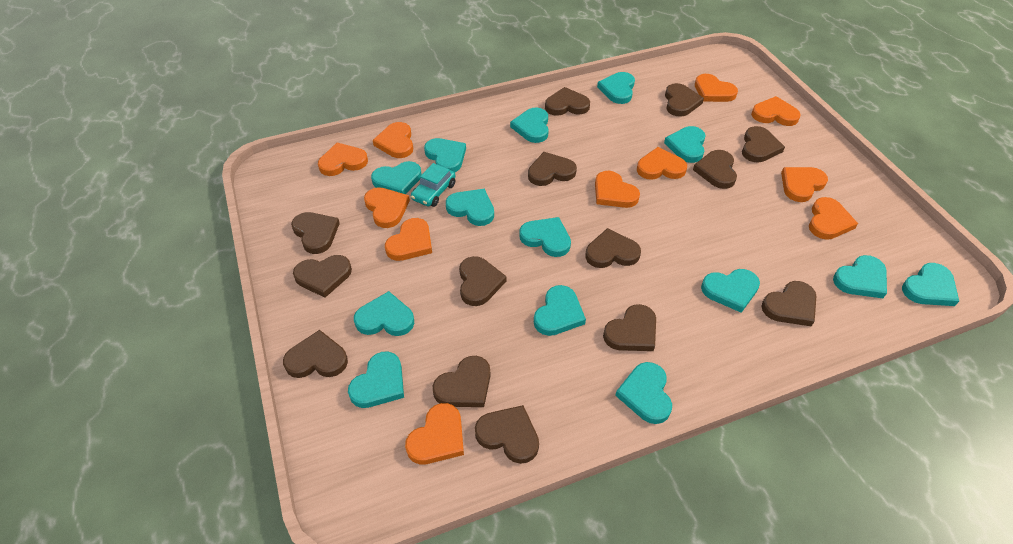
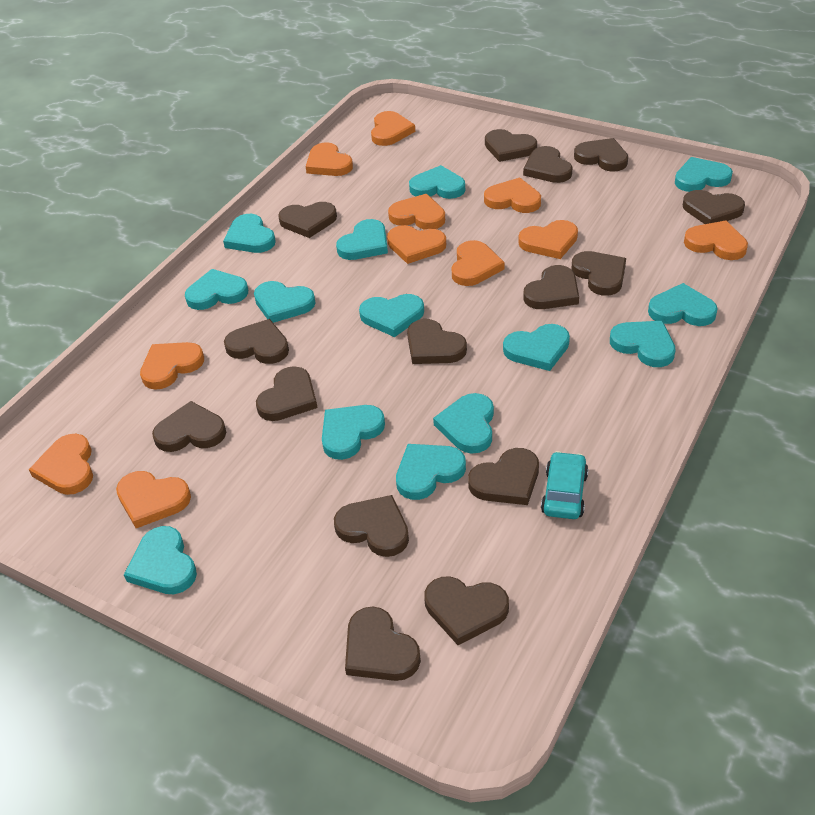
brown heart: [283,330,348,378] [291,212,340,254] [293,255,352,298] [433,356,491,407] [459,256,506,306] [475,405,539,464] [528,152,577,186] [545,87,590,116] [585,228,641,268] [603,304,656,351] [665,83,704,117] [693,150,737,189] [742,126,785,163] [762,281,816,327] = 14 -> [152,401,226,452] [224,319,289,364] [256,366,317,421] [278,202,337,238] [334,495,409,557] [345,606,421,681] [407,319,467,364] [424,576,509,645] [468,448,539,505] [485,129,537,162] [523,146,573,183] [523,265,579,309] [571,251,626,296] [574,138,628,172] [683,190,745,224] = 15

